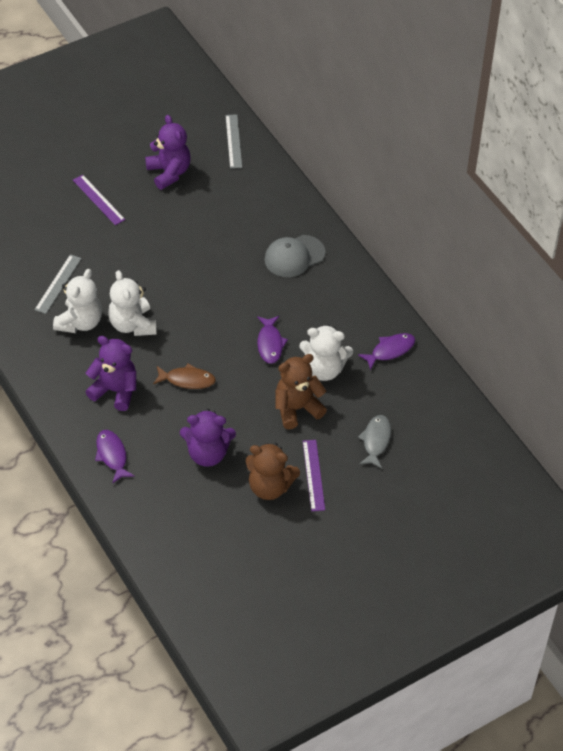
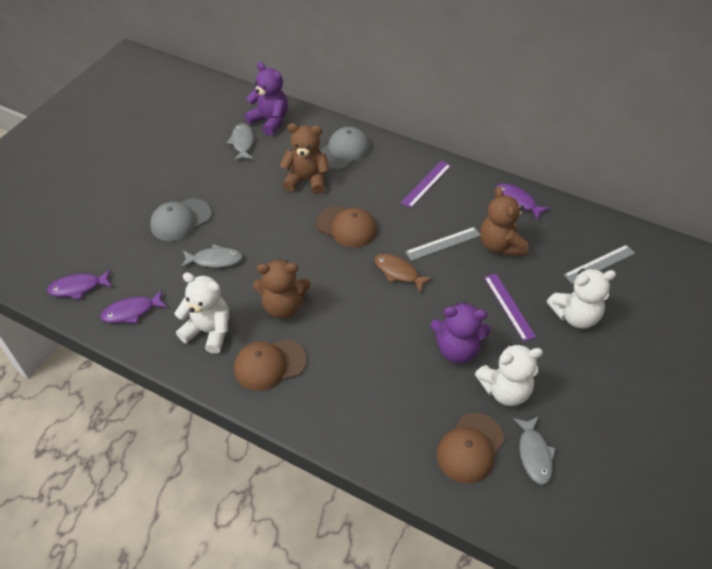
brown cap: none = 0 -> [234,339,307,391] [316,206,377,248] [437,413,505,484] = 3
brown teddy bear: [246,443,300,500] [275,354,327,429] = 2 -> [253,259,310,319] [280,123,330,194] [480,187,529,256] = 3
grey cap: [264,235,326,277] = 1 -> [150,198,212,241] [320,127,370,170] = 2
grey fish: [358,415,391,468] = 1 -> [180,244,243,268] [227,123,254,161] [513,417,556,485] = 3
purple teddy bear: [86,336,136,411] [145,115,191,190] [180,409,236,467] = 3 -> [245,62,288,136] [430,301,491,363] = 2

